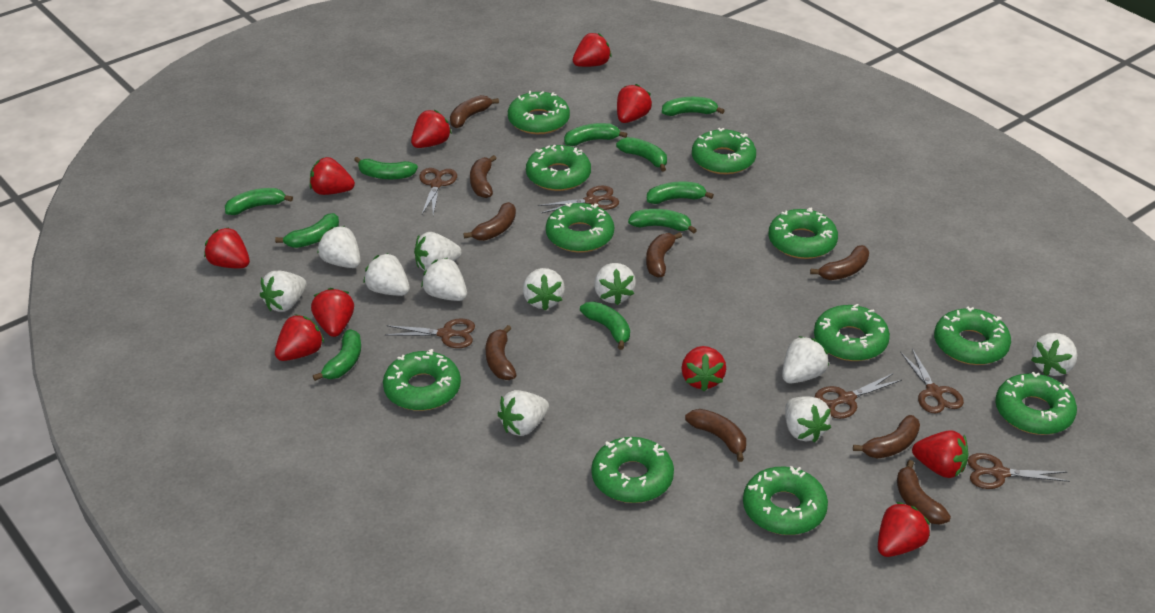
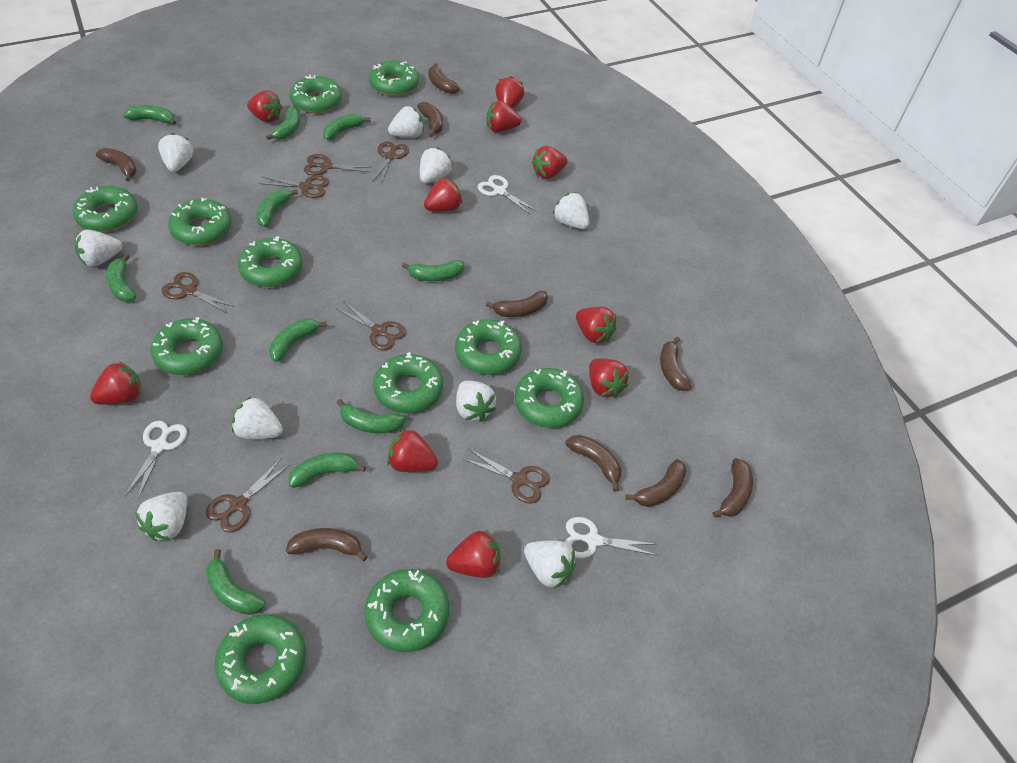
brown scissors: [386,318,475,348] [419,168,457,215] [538,186,619,213] [815,373,902,419] [900,349,964,413] [967,453,1070,489] = 6 -> [162,272,235,313] [206,459,289,533] [259,176,329,198] [304,154,371,175] [337,302,406,350] [372,142,409,183] [463,449,550,504] = 7
white scissors: none = 0 -> [125,421,187,499] [478,175,537,215] [565,517,657,558] = 3
white strawberry: [260,271,307,312] [317,226,361,268] [363,253,410,296] [414,232,462,271] [421,258,467,301] [497,390,549,436] [523,268,565,311] [594,263,636,305] [782,336,829,384] [785,396,831,443] [1031,333,1077,376] = 11 -> [75,230,122,267] [135,492,187,541] [158,133,193,172] [232,396,283,439] [388,106,424,138] [420,147,452,183] [456,380,496,422] [524,540,576,589] [553,192,589,229] = 9

